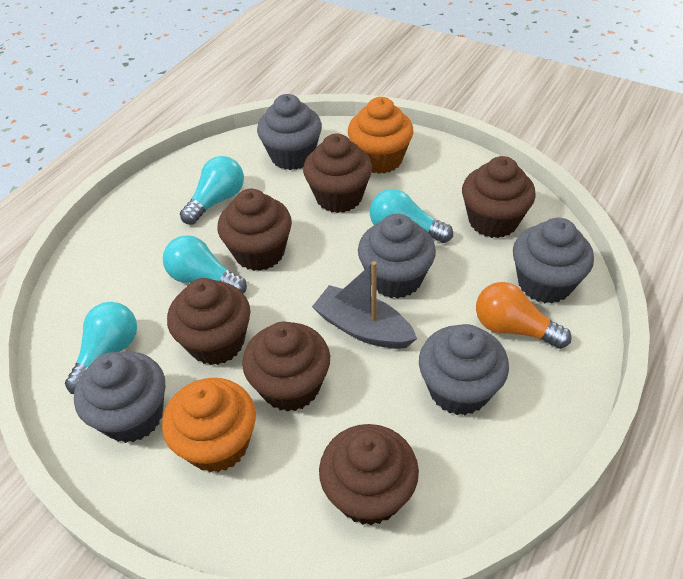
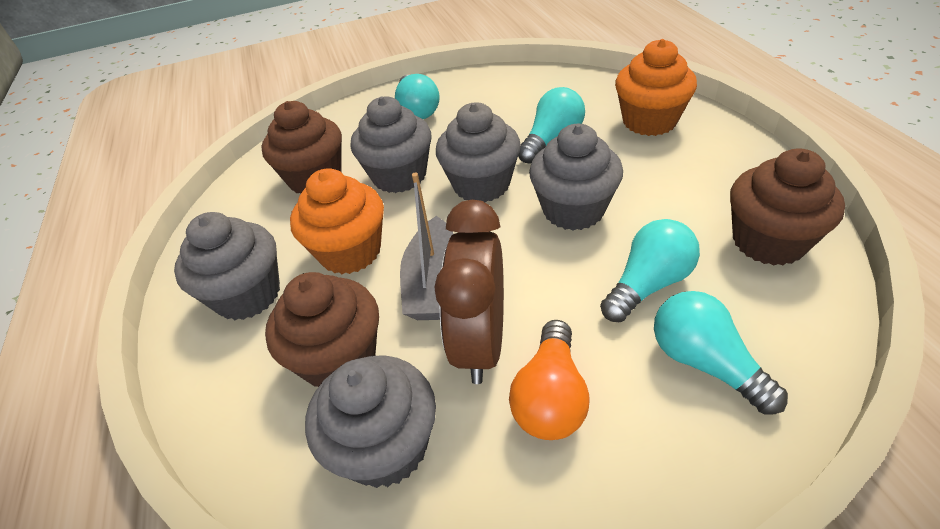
brown clock: none = 0 -> [435,200,504,384] = 1
brown cupcake: [167,278,250,365] [218,189,292,271] [242,322,330,412] [303,133,372,213] [319,424,419,525] [462,156,536,238] = 6 -> [261,101,342,194] [265,272,379,387] [730,148,845,266] = 3

